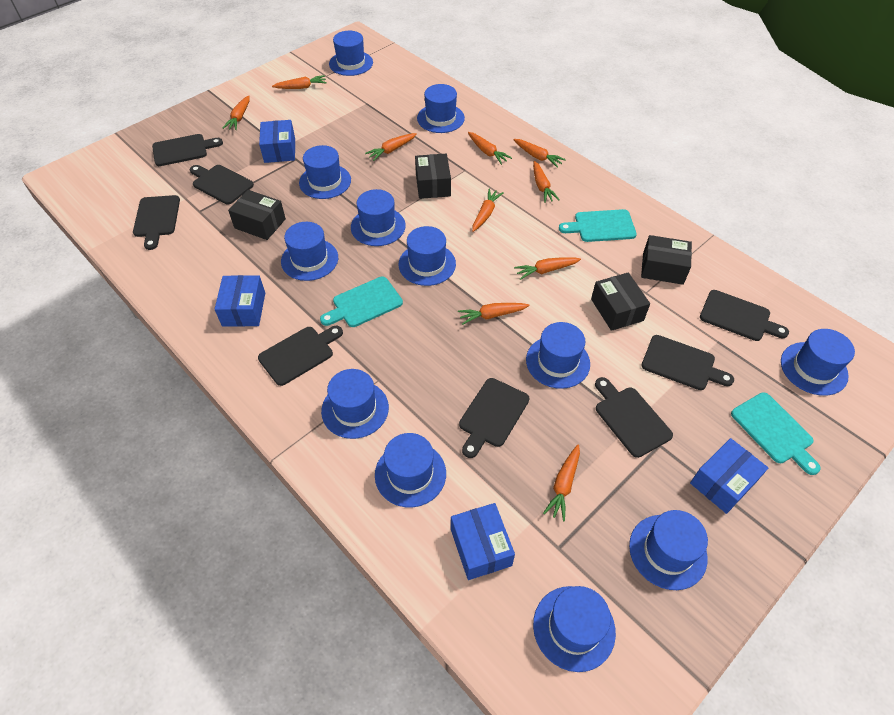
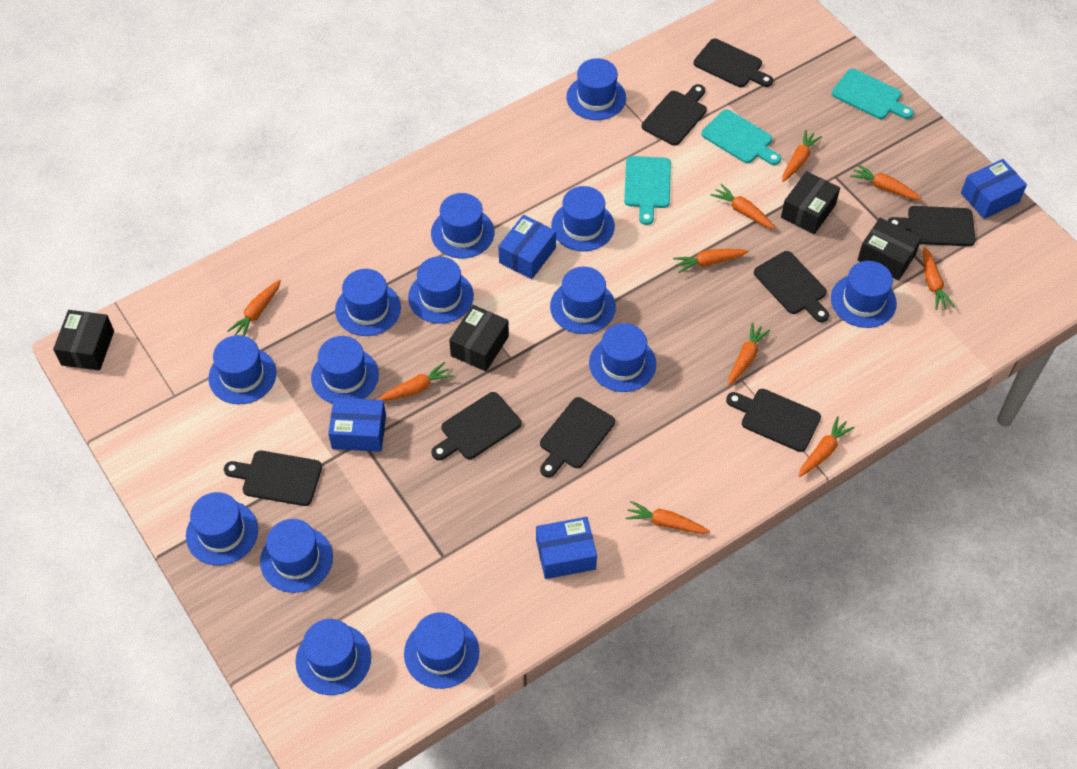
blue hat: [281,222,338,281] [299,145,351,199] [321,369,389,439] [329,31,373,76] [351,189,406,246] [375,433,446,507] [399,226,456,286] [417,84,465,133] [526,322,590,389] [533,586,616,672] [629,510,708,590] [781,329,855,396] = 12 -> [186,492,258,565] [208,335,276,404] [260,519,333,593] [295,619,371,695] [311,336,379,404] [335,269,401,336] [404,612,479,689] [408,256,474,324] [431,193,494,258] [550,267,616,334] [551,186,615,251] [566,58,626,120] [589,323,656,392] [831,261,897,328] = 14

